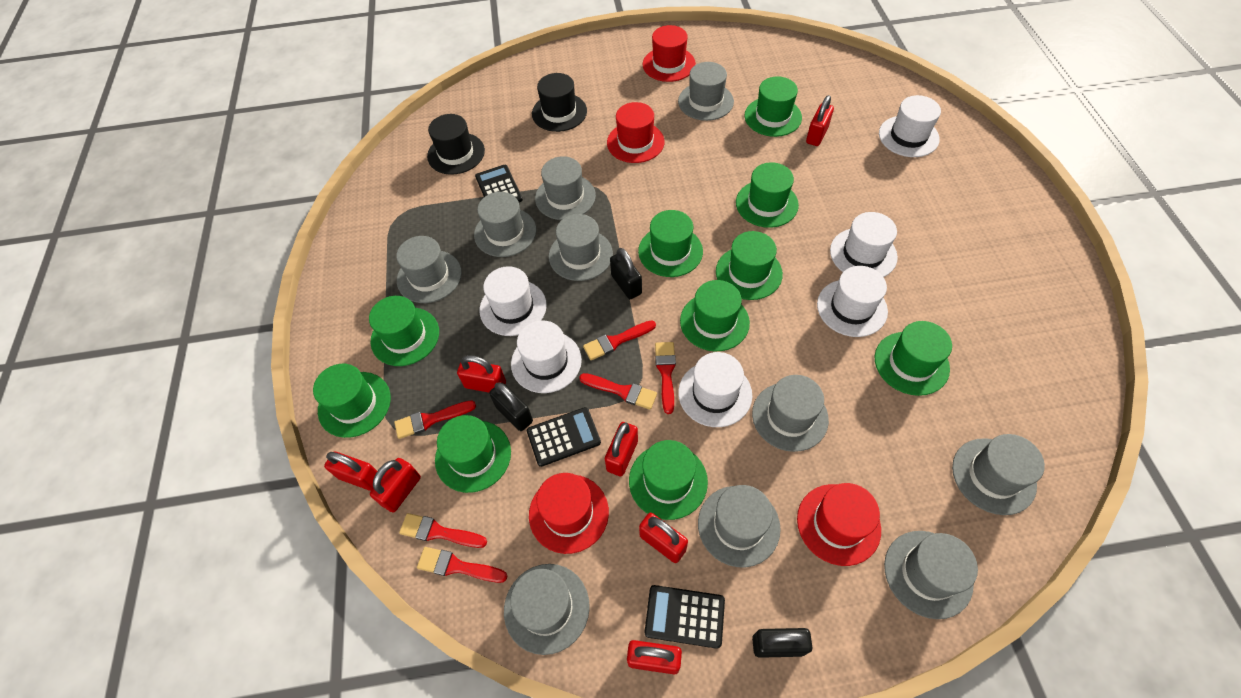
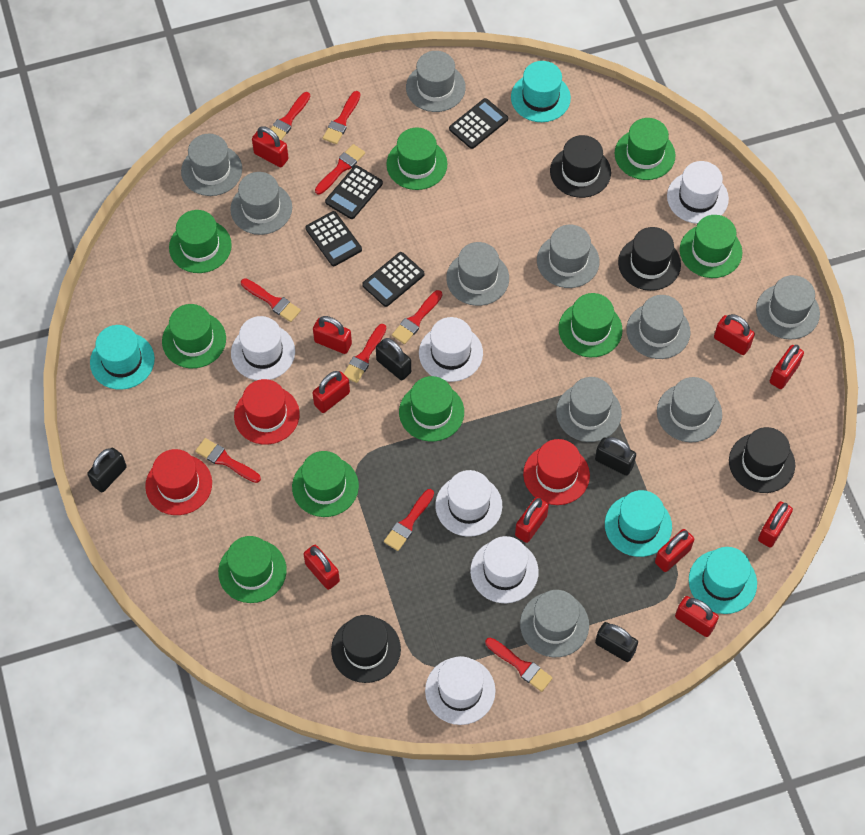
black calculator: [475,165,523,202] [527,407,601,467] [645,585,725,649] = 3 -> [305,211,362,266] [325,165,383,219] [362,252,425,307] [449,98,508,149] = 4
black hat: [427,114,485,175] [532,73,587,132] = 2 -> [331,615,401,683] [550,135,611,198] [618,227,681,291] [729,427,795,493] = 4
black padlock: [489,382,533,431] [610,248,642,299] [752,628,813,658] = 3 -> [87,448,127,492] [376,338,411,380] [595,437,636,476] [595,622,638,662] = 4
green hat: [313,364,391,438] [369,296,439,366] [435,415,511,493] [629,440,708,520] [638,210,703,277] [680,280,750,351] [716,231,783,300] [736,162,799,228] [745,76,802,137] [875,321,952,396] = 10 -> [162,304,226,368] [169,210,232,273] [218,536,287,603] [292,451,359,517] [386,128,447,190] [399,376,464,441] [558,293,623,357] [614,118,676,180] [680,215,742,278] = 9
red brush: [394,400,476,439] [399,513,487,548] [417,547,508,583] [579,373,657,410] [583,320,656,360] [655,342,676,414] = 6 -> [195,438,261,483] [241,278,301,322] [271,92,310,140] [315,144,365,194] [323,91,360,144] [343,324,386,383] [384,489,434,551] [392,290,442,344] [485,638,553,692] = 9
red hat: [529,473,609,554] [607,102,664,163] [643,25,696,82] [797,483,881,566] = 4 -> [145,449,212,515] [234,379,300,445] [523,439,590,505] = 3
red padlock: [324,452,377,491] [370,458,421,512] [457,355,506,393] [605,422,638,476] [627,640,682,674] [639,513,688,563] [806,95,834,146] = 7 -> [252,126,289,167] [304,545,340,590] [312,371,350,413] [313,316,352,354] [515,497,549,543] [655,529,694,572] [675,596,719,637] [714,314,755,355] [758,501,793,547] [770,345,804,389] = 10
turquoise hat: none = 0 -> [90,325,155,390] [511,61,571,122] [605,490,672,557] [689,547,757,614] = 4

